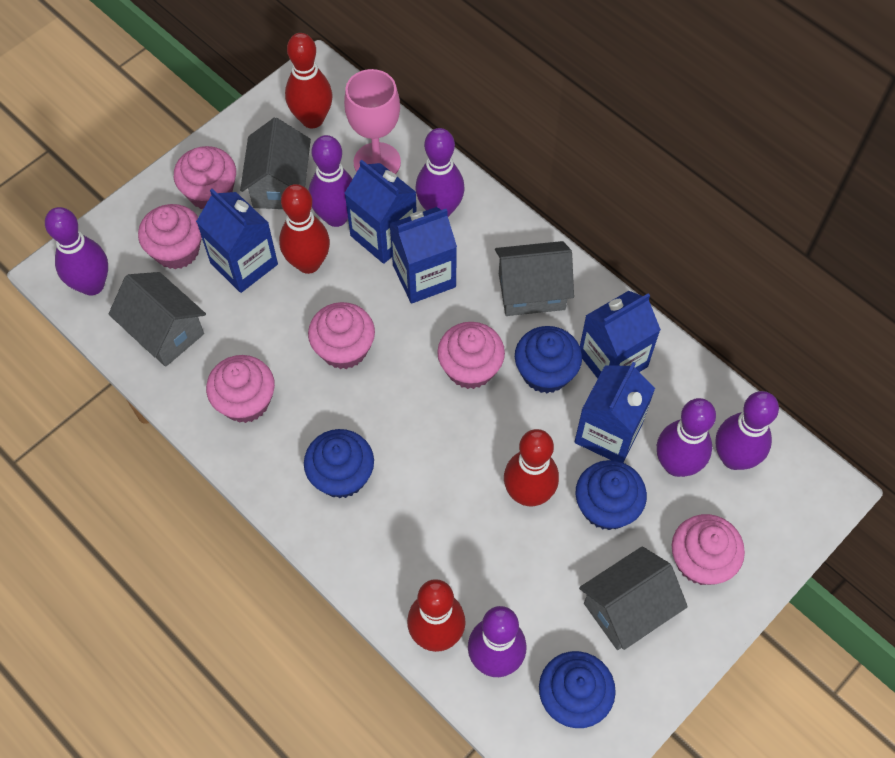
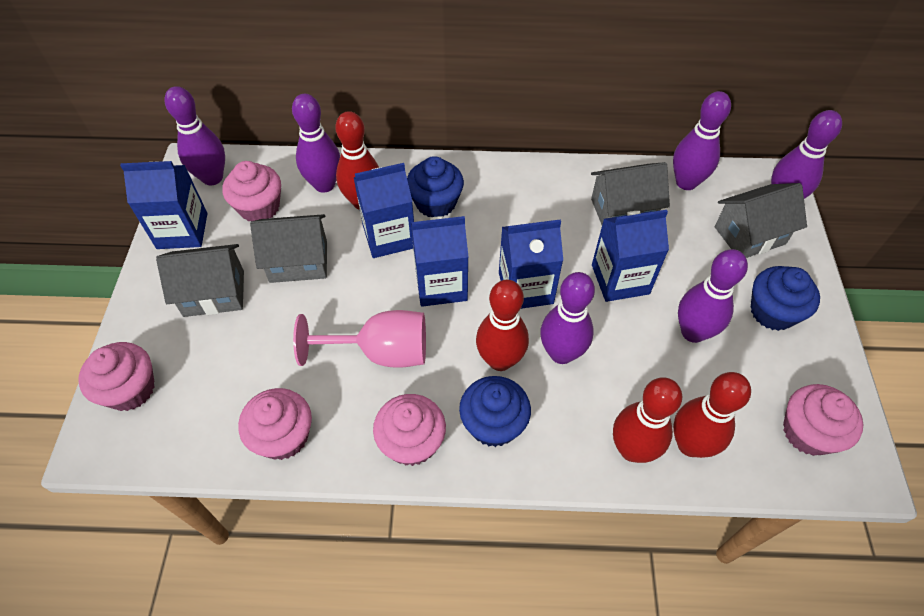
blue cupcake: [304,429,374,499] [515,326,582,393] [539,651,616,728] [576,460,647,530] = 4 -> [407,156,464,217] [459,376,531,447] [751,266,820,331] = 3
pink cupcake: [138,204,202,269] [174,146,236,209] [206,355,275,423] [308,302,375,369] [437,322,505,389] [672,514,745,585] = 6 -> [78,342,155,411] [222,161,281,221] [238,388,312,460] [373,394,446,466] [783,384,863,456] = 5

